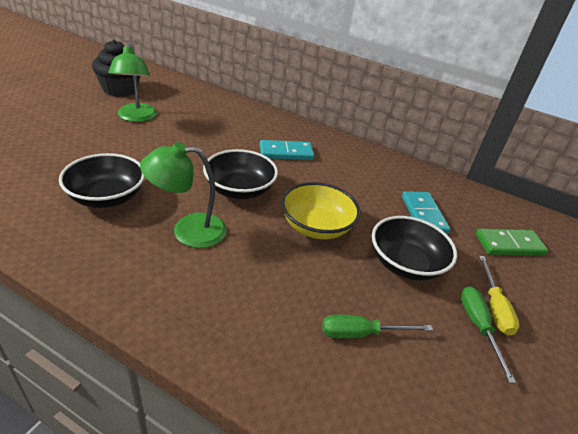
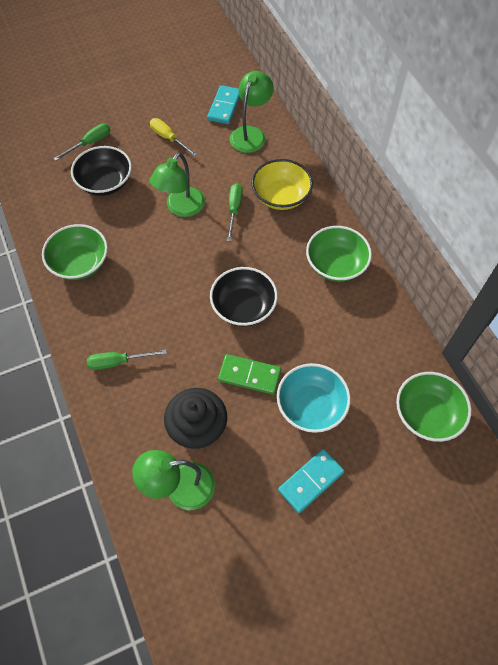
black bowl: [59,153,145,208] [203,149,278,199] [372,216,457,281] = 3 -> [71,146,132,196] [210,267,278,326] = 2
green bowl: none = 0 -> [42,224,108,280] [306,226,372,282] [396,372,471,442] = 3
green lamp: [108,44,157,122] [140,142,227,248] = 2 -> [132,450,215,510] [150,152,205,217] [230,71,274,153] = 3
green screwdriver: [322,315,433,338] [460,286,516,383] = 2 -> [53,123,110,161] [87,349,167,370] [227,183,243,241] = 3
turquoise bowl: none = 0 -> [277,363,351,433] = 1

